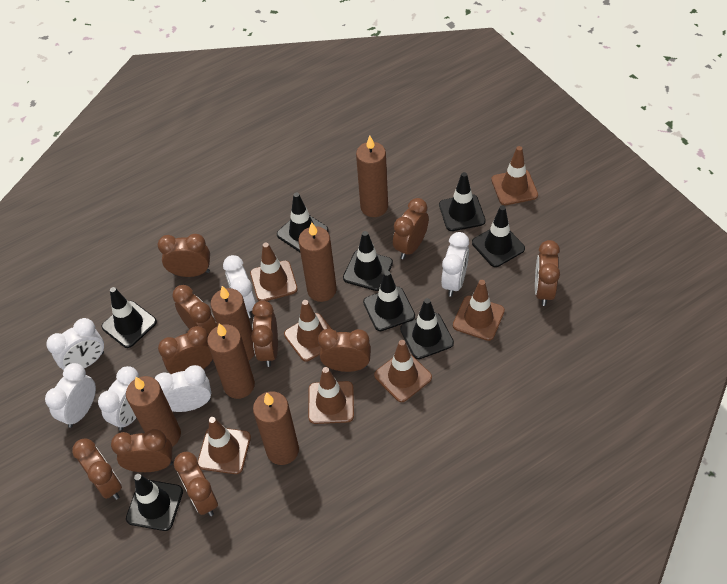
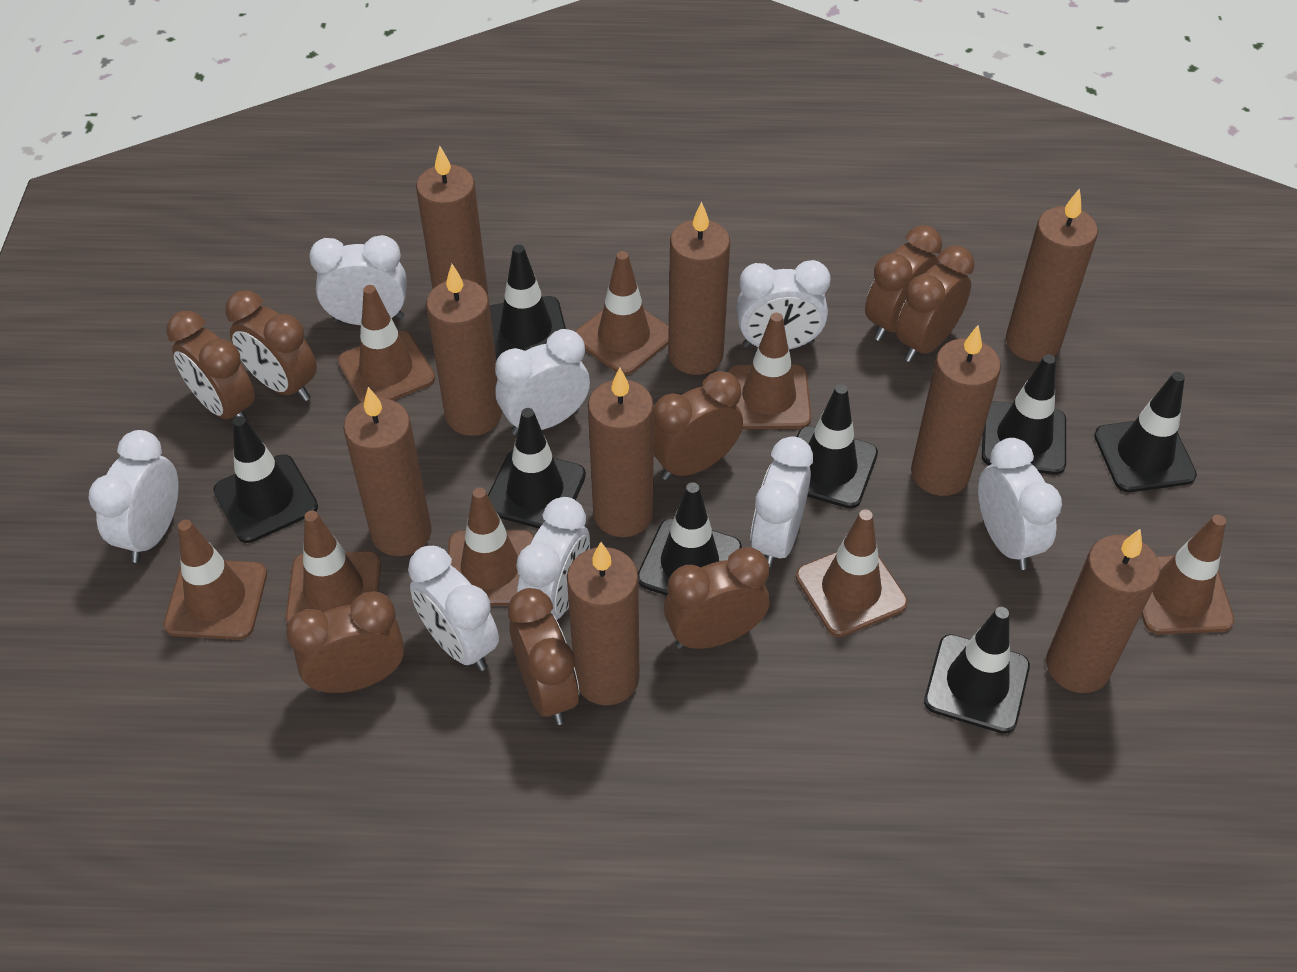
brown candle: [126,376,181,447] [207,323,255,399] [211,286,255,361] [253,391,299,465] [299,222,337,302] [356,135,388,217] = 6 -> [343,387,432,556] [416,146,488,295] [426,264,502,436] [567,542,639,705] [588,367,654,537] [668,202,730,375] [911,325,1001,496] [1006,188,1098,362] [1046,529,1160,693] = 9
brown clock: [72,438,122,500] [111,429,173,472] [158,234,210,277] [158,326,213,374] [172,285,217,336] [174,452,218,516] [251,300,278,367] [318,329,371,372] [393,198,429,259] [535,240,560,306] = 10 -> [166,311,255,423] [226,290,317,401] [286,591,404,693] [508,588,579,725] [654,371,743,480] [664,547,770,649] [865,225,942,341] [896,245,975,362] = 8
brown traffic cone: [197,417,251,474] [250,243,298,301] [284,300,332,362] [308,367,354,424] [374,340,432,402] [453,280,505,341] [491,146,538,205] = 7 -> [163,520,267,640] [286,511,381,624] [338,285,435,403] [448,487,534,606] [575,251,669,375] [728,313,811,429] [796,509,908,637] [1141,515,1234,634] = 8
white clock: [45,363,96,428] [46,318,104,370] [98,366,139,431] [154,365,211,412] [223,255,256,318] [441,232,469,297] = 6 -> [88,430,179,563] [309,235,407,325] [408,546,499,671] [495,329,590,435] [516,497,590,620] [736,260,830,350] [750,436,813,569] [978,438,1062,570] = 8

